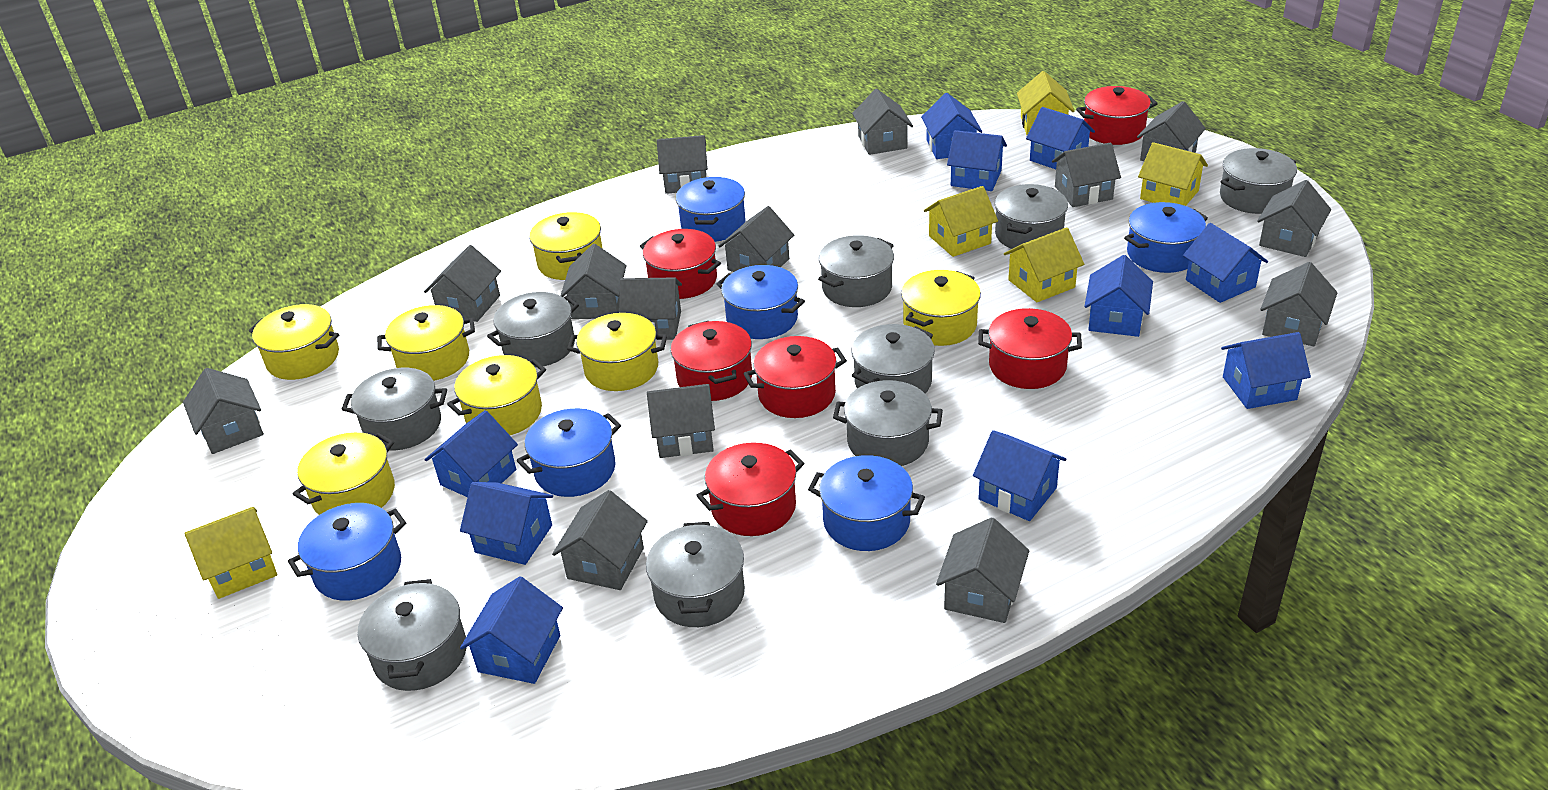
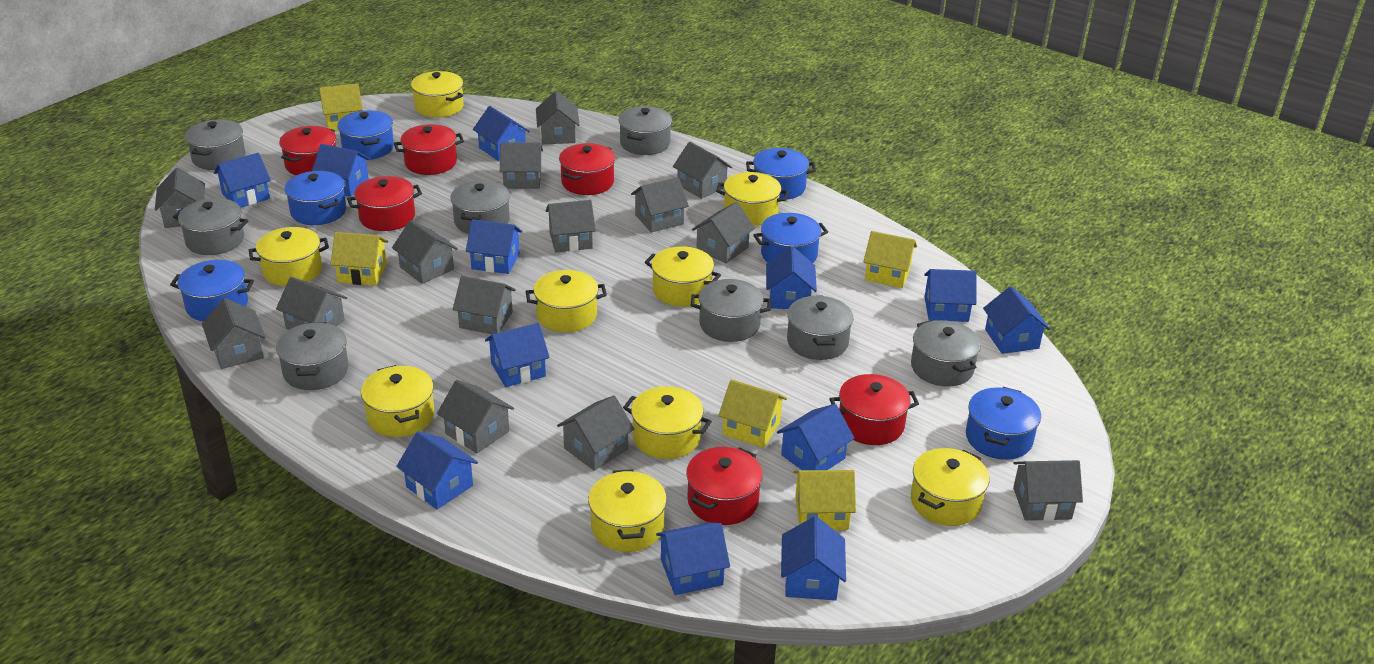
blue house: [425,410,518,497] [460,482,553,565] [460,577,563,684] [921,93,982,159] [947,130,1007,191] [973,430,1066,521] [1026,107,1095,169] [1084,255,1153,337] [1183,223,1268,303] [1221,332,1311,409] = 10 -> [214,153,271,208] [312,144,371,197] [396,431,478,509] [466,219,522,274] [473,106,530,161] [485,323,550,387] [656,522,730,595] [766,246,817,309] [777,404,855,470] [781,516,846,600] [924,269,976,322] [983,286,1050,354] = 12
grey pot: [342,368,447,450] [358,579,467,691] [487,292,579,367] [646,522,745,627] [818,235,894,307] [833,380,943,466] [851,324,935,394] [995,184,1068,249] [1220,148,1297,214] = 9 -> [173,198,248,255] [185,119,246,170] [276,322,349,390] [450,180,510,234] [619,106,672,155] [691,279,771,342] [787,295,854,360] [911,320,981,387] = 8
yellow pot: [249,304,339,380] [293,432,395,515] [377,305,475,381] [447,355,546,435] [529,212,603,280] [567,313,667,391] [901,270,981,346] = 7 -> [249,227,329,286] [361,365,434,437] [411,71,464,118] [526,270,607,332] [588,469,667,552] [623,386,712,459] [645,246,721,307] [716,172,788,226] [911,448,989,526] = 9

